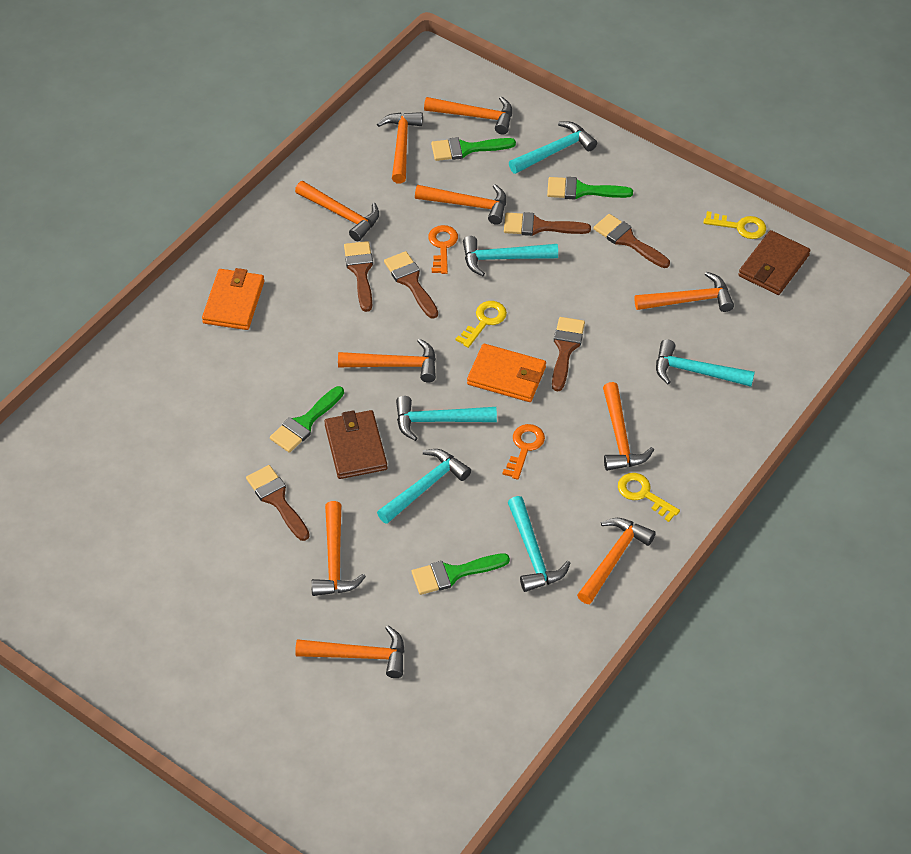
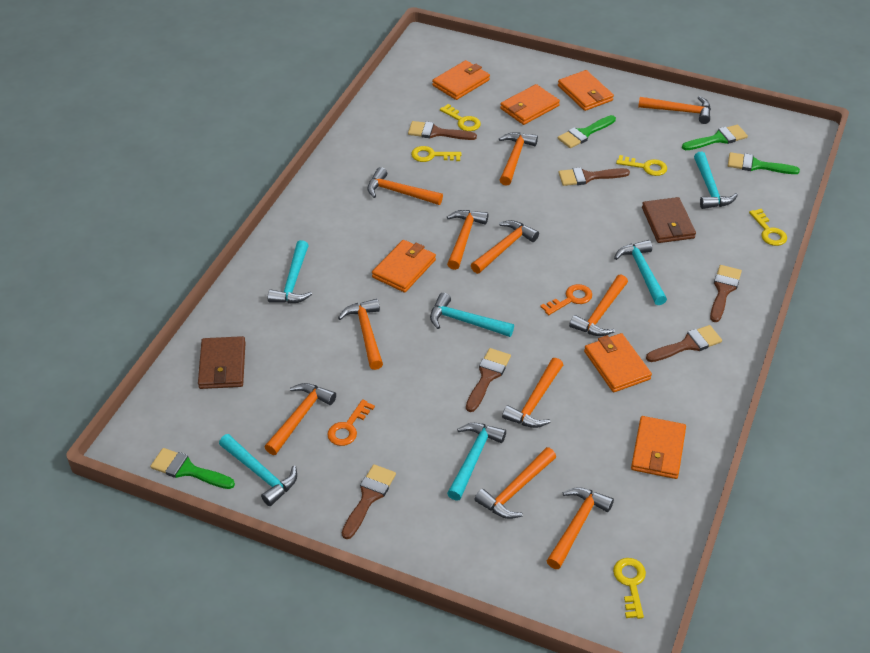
orange hammer: [295,181,379,241] [295,626,405,678] [311,501,366,596] [338,338,436,382] [377,112,423,183] [415,184,506,225] [424,96,512,134] [577,518,656,604] [603,382,654,471] [635,272,734,312] = 10 -> [265,383,336,455] [338,299,383,370] [367,167,443,205] [447,210,488,270] [471,220,539,274] [475,447,556,519] [499,133,538,186] [502,358,563,428] [547,487,614,569] [569,275,628,336] [638,96,711,124] = 11
orange wallet: [202,268,264,330] [467,344,546,402] = 2 -> [372,240,436,293] [432,60,490,100] [500,84,560,125] [558,70,614,111] [584,333,652,392] [631,416,686,479] = 6
yellow key: [456,301,507,348] [618,473,680,522] [703,211,766,239] = 3 -> [411,146,462,162] [440,104,481,131] [613,558,646,619] [616,155,667,176] [749,209,787,246] = 5

